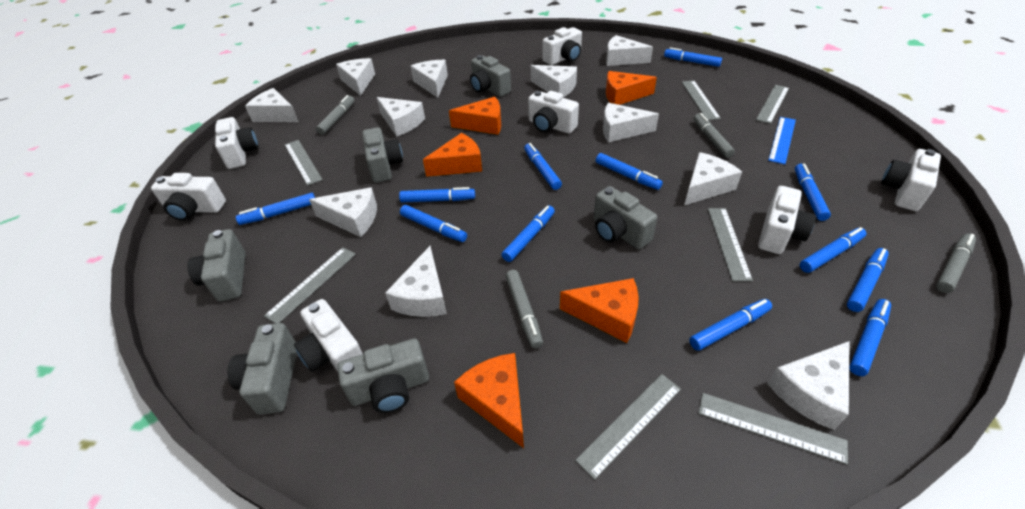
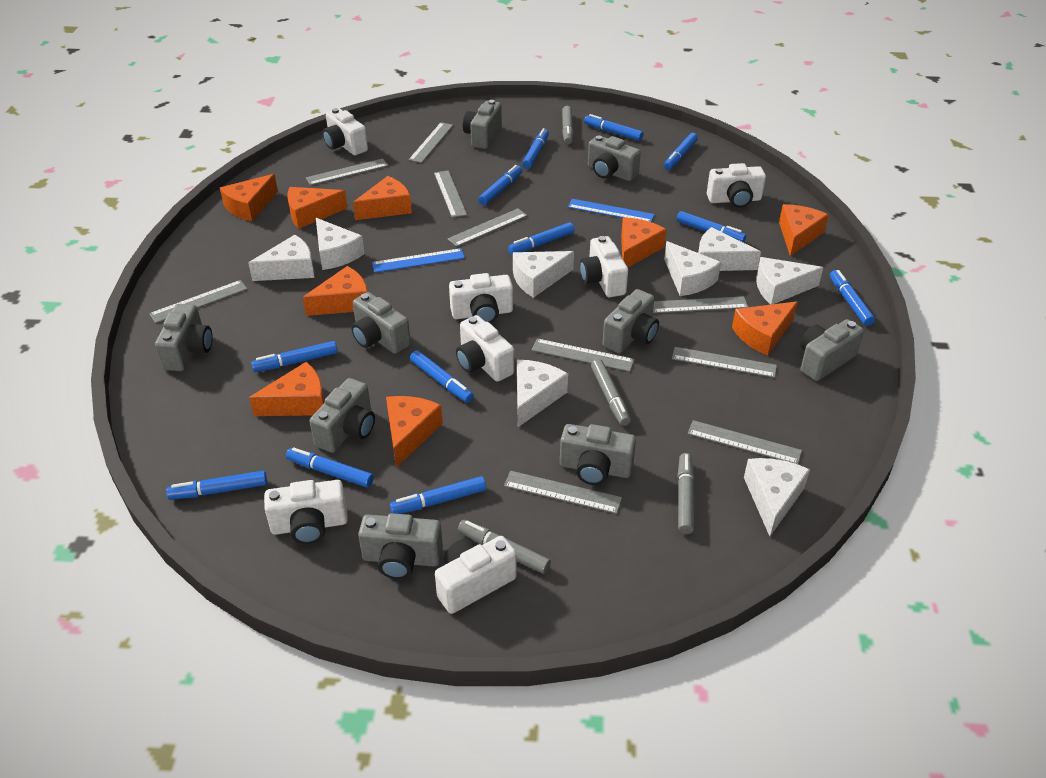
blue ruler: [768,117,796,164] = 1 -> [372,248,465,273] [568,199,655,222] = 2
grey camera: [187,229,246,302] [227,323,297,415] [337,338,429,413] [362,127,403,183] [470,55,511,97] [594,186,657,249] = 6 -> [155,304,213,371] [309,378,375,453] [351,292,411,354] [358,513,443,579] [463,100,502,149] [560,424,636,485] [588,135,641,181] [603,289,659,353] [800,319,864,381] = 9
grey ruler: [264,247,356,324] [285,140,323,186] [575,374,681,480] [682,80,721,120] [699,393,848,465] [708,208,753,281] [756,85,789,124] = 7 -> [149,280,247,323] [306,158,388,185] [408,122,453,163] [434,171,467,218] [447,208,527,247] [504,471,622,514] [532,339,634,372] [653,296,748,313] [672,347,777,378] [688,420,802,464] = 10
orange cheese: [423,133,482,177] [449,97,501,135] [454,353,524,448] [560,278,639,343] [606,71,657,105] = 5 -> [220,174,278,221] [249,362,325,416] [287,187,347,229] [302,266,368,316] [353,176,412,220] [386,396,443,467] [621,217,667,267] [732,301,798,356] [779,204,828,256] = 9
white cheese: [245,88,299,122] [309,187,377,237] [336,58,375,96] [376,97,425,137] [385,246,447,317] [410,60,448,98] [531,65,577,97] [603,103,659,142] [606,35,653,66] [684,152,742,205] [767,341,849,430] = 11 -> [248,235,314,281] [316,218,365,270] [513,251,574,298] [517,360,568,427] [664,241,721,296] [698,227,761,271] [744,458,810,536] [756,257,824,305] = 8

